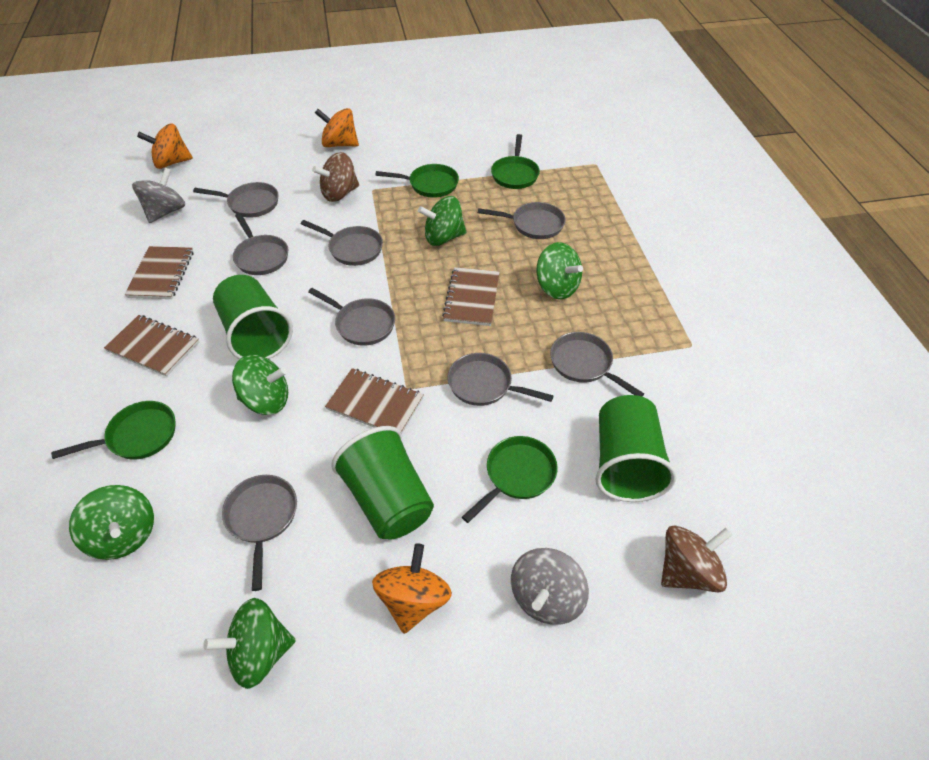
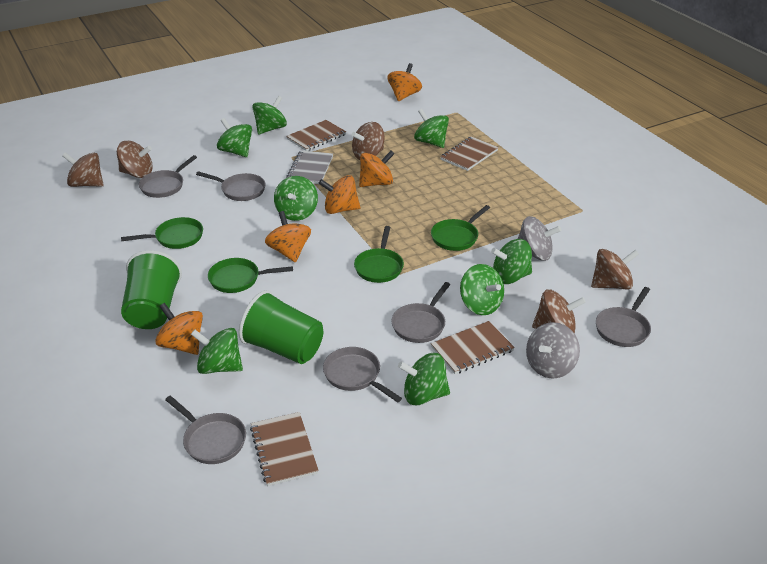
brown spinning top: [312,152,359,202] [661,525,733,593] = 2 -> [62,152,104,187] [117,141,153,178] [352,122,385,160] [532,290,586,333] [591,249,639,289] = 5
green cup: [213,275,293,359] [331,426,434,540] [595,395,676,502] = 3 -> [121,250,182,329] [239,290,323,364] = 2
green spinning top: [69,485,154,560] [203,598,296,689] [232,355,288,415] [418,196,466,246] [537,242,583,299] = 5 -> [191,328,243,374] [217,118,252,157] [252,96,287,134] [274,176,318,221] [398,353,450,405] [414,109,449,148] [460,264,504,315] [491,239,532,284] = 8
grey notebook: none = 0 -> [286,150,333,184] = 1
grey pan: [193,182,279,218] [222,475,297,591] [233,213,289,275] [301,220,383,266] [308,288,395,346] [448,353,554,406] [478,202,566,239] [550,332,644,397] = 8 -> [139,155,197,198] [165,396,246,464] [196,171,266,201] [323,347,402,403] [391,282,451,343] [596,287,651,347] = 6
orange spinning top: [137,124,193,169] [315,108,359,147] [372,543,452,634] = 3 -> [155,303,203,355] [265,211,311,263] [319,175,360,214] [359,150,395,187] [387,63,422,101] = 5

